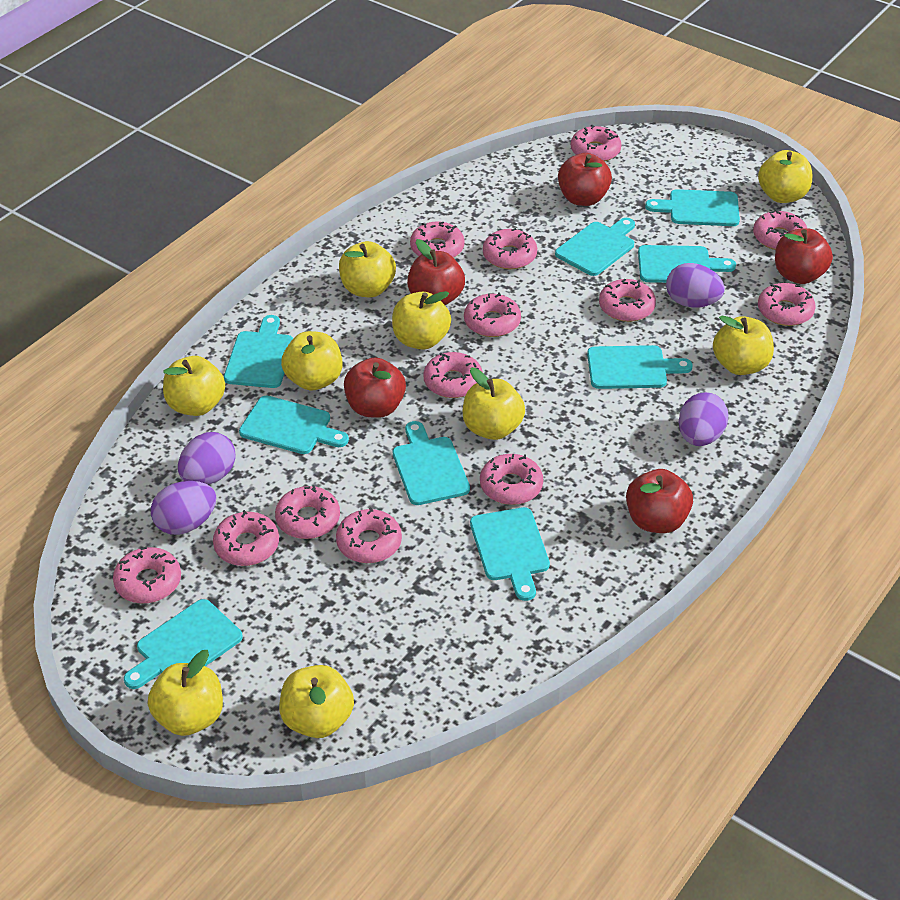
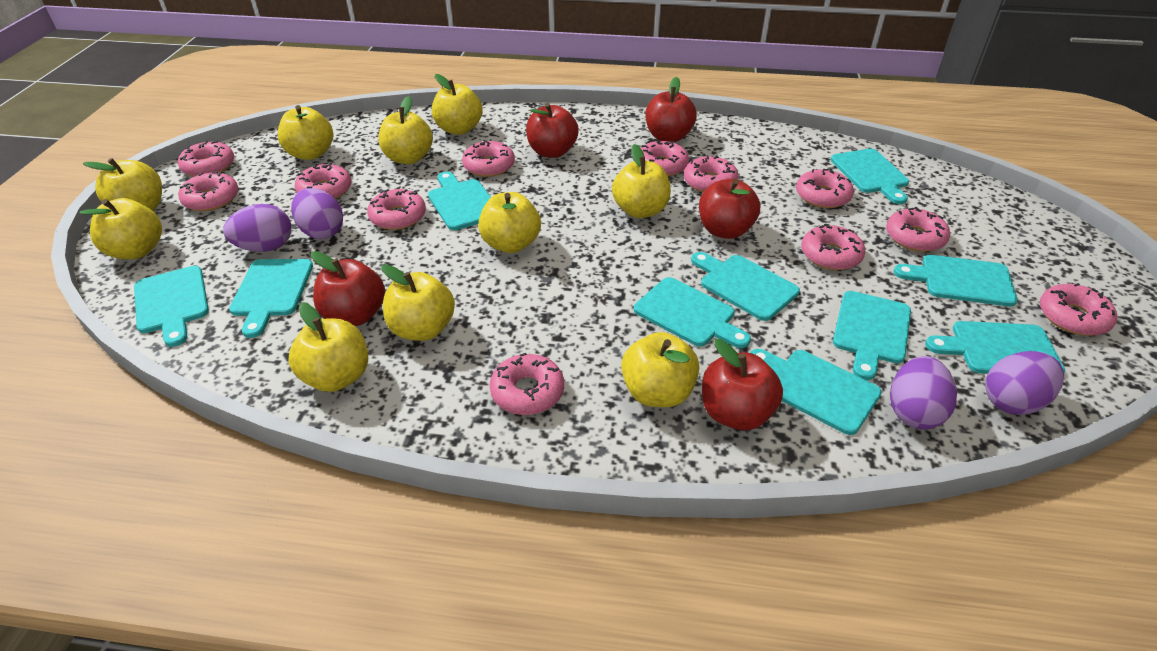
pink donut: [113,547,181,603] [213,510,279,566] [275,485,340,539] [336,507,402,563] [410,221,465,258] [423,352,483,398] [464,292,521,337] [480,454,543,505] [483,228,537,269] [571,125,621,162] [599,279,656,322] [753,210,807,250] [758,283,816,326] = 13 -> [178,140,234,177] [178,171,239,211] [295,163,352,199] [367,189,426,230] [462,140,515,177] [490,353,564,415] [641,140,689,177] [684,155,739,192] [796,169,854,208] [801,224,865,270] [886,207,950,252] [1040,283,1117,336] = 12
turquoise cutting board: [124,599,243,689] [224,315,293,388] [239,396,349,454] [393,421,470,505] [470,507,550,601] [555,218,635,276] [587,345,693,389] [638,245,736,283] [645,189,740,226] = 9 -> [134,266,209,347] [229,259,313,338] [428,172,491,230] [634,277,751,348] [691,252,800,321] [750,349,882,435] [831,149,909,204] [833,291,911,380] [894,255,1018,307] [925,321,1065,374] = 10
yellow apple: [148,650,223,736] [163,356,225,416] [279,665,354,738] [281,331,342,391] [339,241,396,297] [392,291,451,350] [462,368,525,440] [713,316,774,375] [758,150,812,203] = 9 -> [80,198,162,259] [83,158,162,211] [278,105,333,160] [288,303,368,392] [378,96,433,164] [381,264,455,341] [432,74,483,135] [478,192,541,253] [612,144,671,218] [621,332,699,407] = 10

